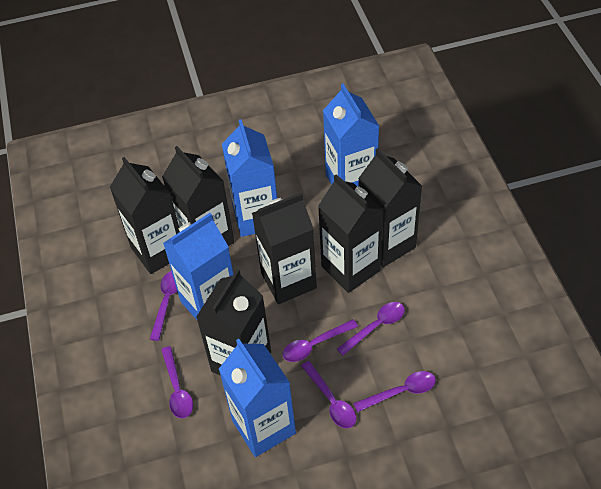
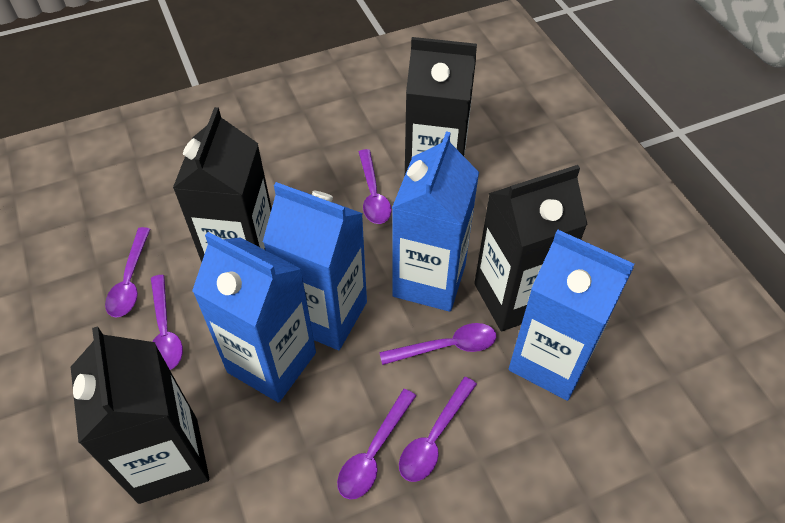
black carton: [110,157,180,274] [162,146,234,246] [196,269,271,376] [252,192,317,304] [318,174,383,293] [358,148,422,267] = 6 -> [71,326,209,504] [173,107,272,263] [405,37,477,174] [474,165,588,331] = 4

